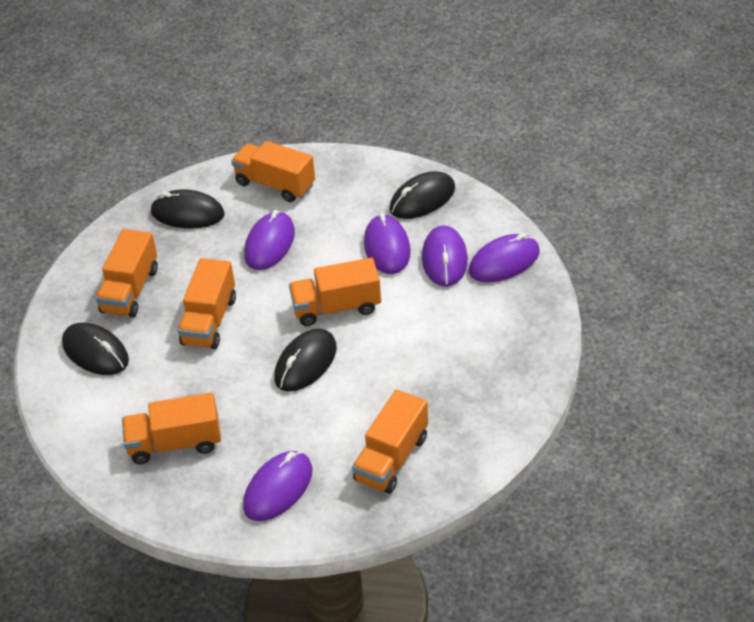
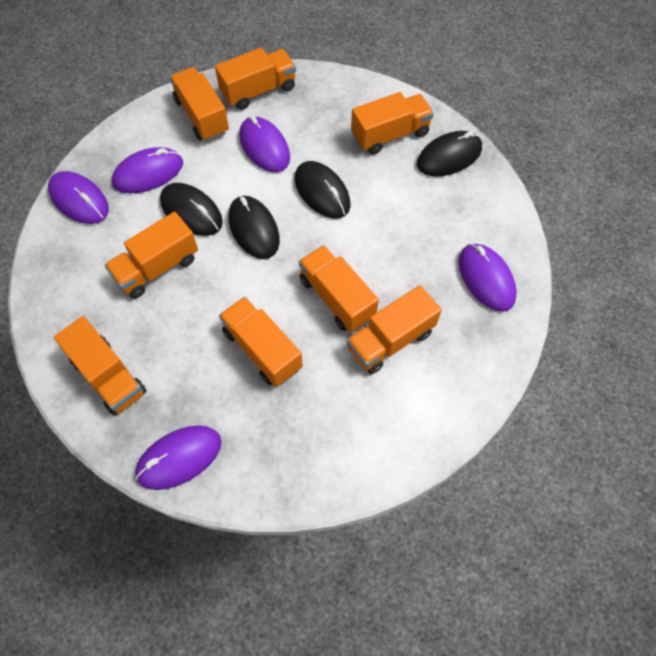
orange truck: [96,229,158,318] [122,393,221,465] [178,258,236,349] [231,141,315,202] [289,257,381,326] [352,389,428,494] = 6 -> [54,316,146,416] [105,212,198,299] [170,67,229,141] [215,47,296,110] [219,297,303,387] [299,245,379,333] [347,285,442,374] [351,92,434,155] = 8

